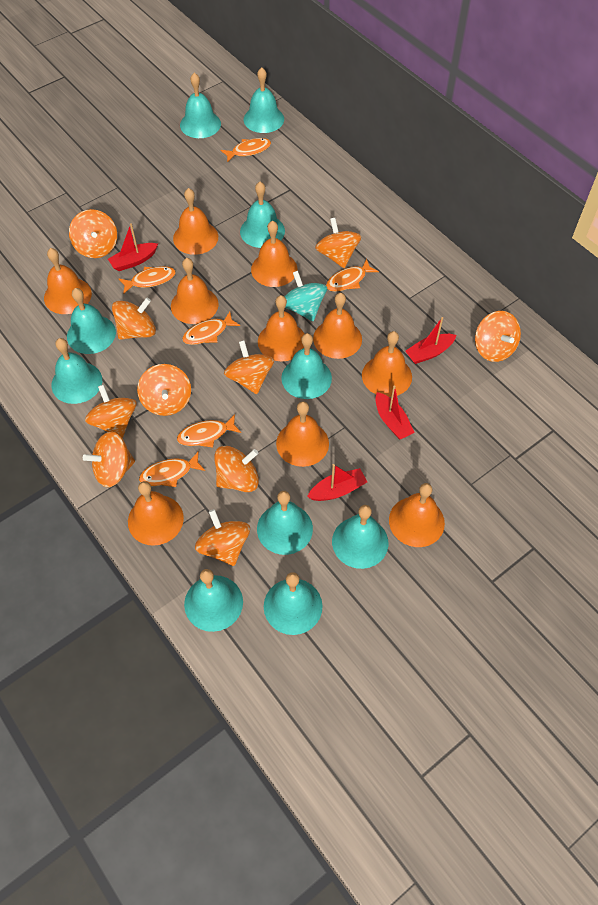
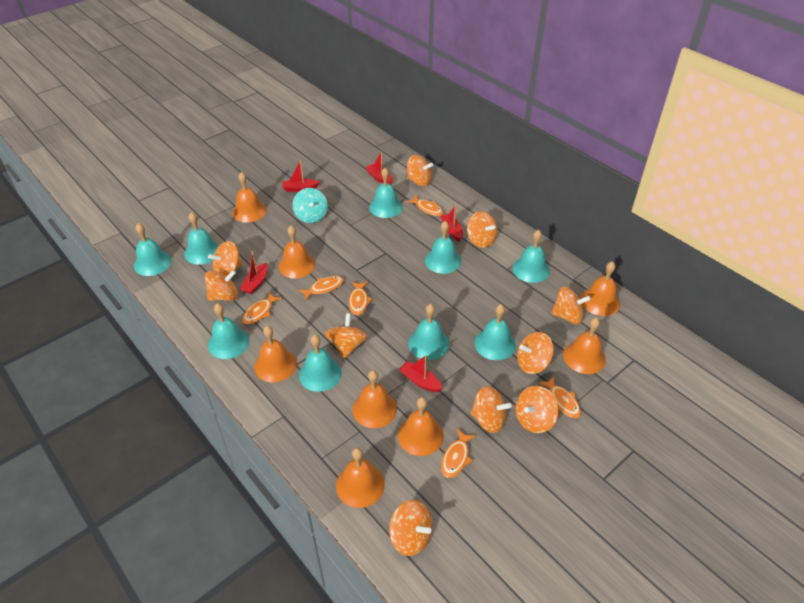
orange bell: [44,248,92,314] [128,481,184,546] [171,258,219,324] [173,188,218,255] [251,221,297,287] [258,295,304,361] [276,401,329,467] [313,293,362,359] [362,331,412,397] [389,483,445,547] = 10 -> [232,172,267,223] [254,326,297,382] [278,226,316,278] [336,447,385,508] [352,370,397,428] [398,397,444,456] [563,318,606,374] [581,261,620,316] = 8
red boat: [108,223,158,271] [307,464,367,501] [375,385,415,439] [405,317,456,364] = 4 -> [240,251,268,294] [282,160,320,192] [365,151,393,185] [399,355,442,392] [440,204,463,241] = 5
turquoise bell: [52,338,102,404] [67,288,116,354] [180,73,221,138] [184,569,243,632] [240,182,285,248] [243,67,284,133] [257,491,313,555] [264,572,323,635] [281,333,332,399] [332,505,388,569] = 10 -> [134,223,172,276] [184,212,219,265] [208,303,249,359] [299,335,342,392] [369,168,403,218] [408,304,449,360] [425,221,461,274] [474,304,516,360] [512,230,550,283] = 9

